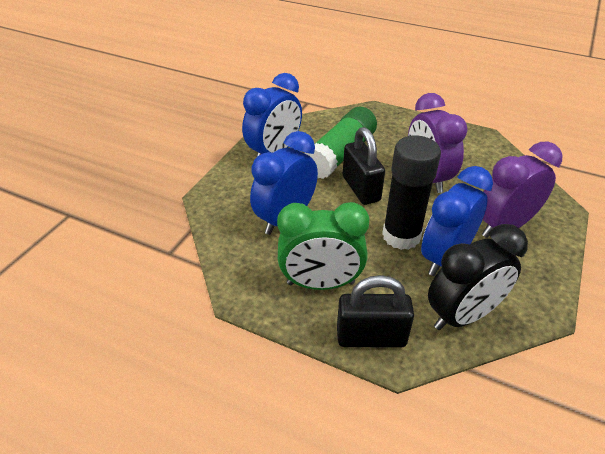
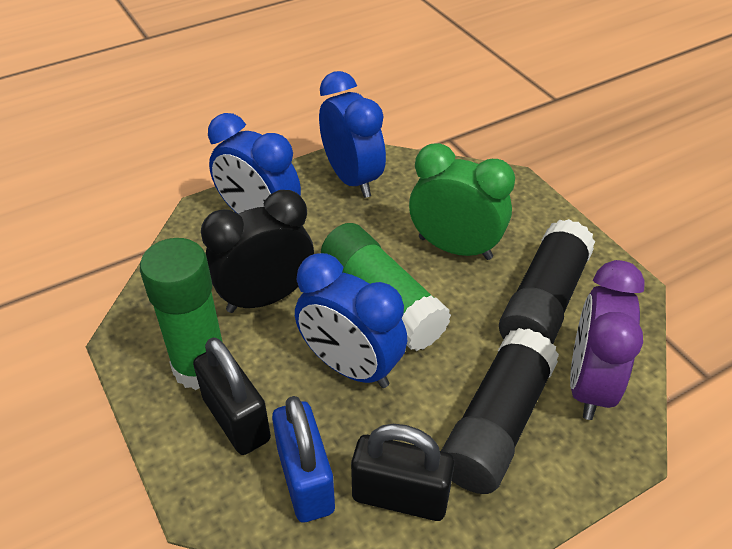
black glue stick: [382,135,441,250] = 1 -> [441,328,559,494] [499,219,595,344] = 2
blue padlock: none = 0 -> [272,396,335,522] = 1
green glue stick: [305,107,377,179] = 1 -> [140,238,223,390] [321,223,451,351] = 2
purple clock: [408,93,467,193] [482,142,562,238] = 2 -> [570,260,645,420] = 1

